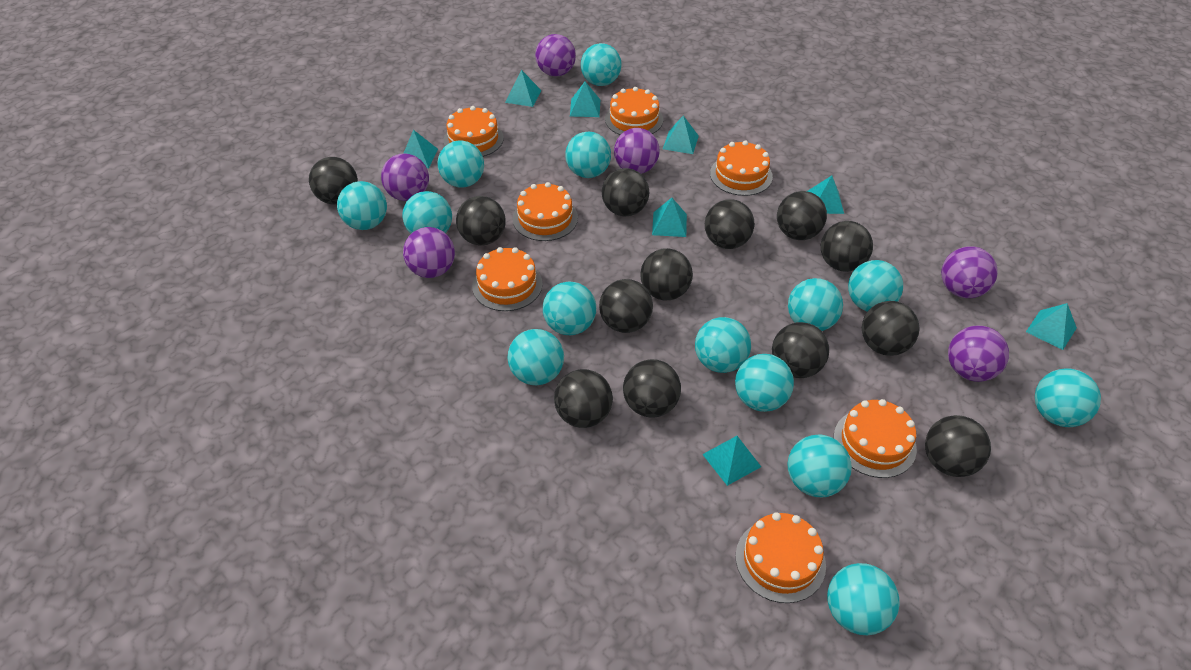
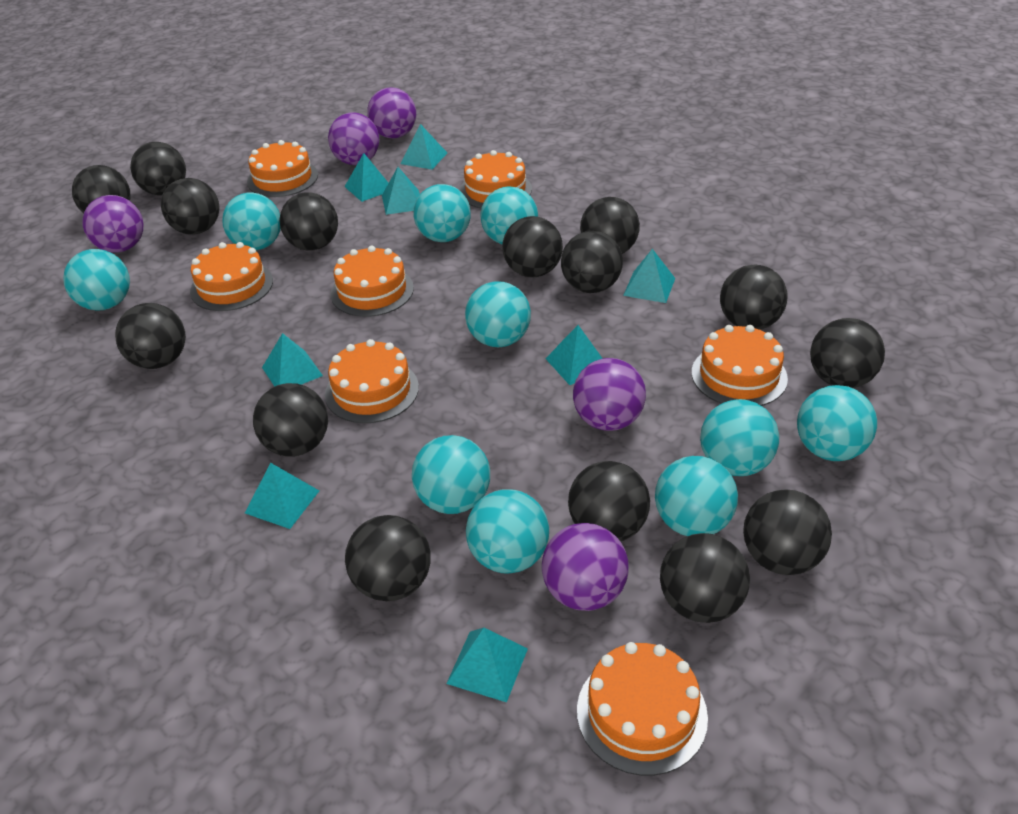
black ball: [309,157,358,205] [456,196,505,246] [554,369,613,428] [599,279,653,333] [602,168,649,216] [623,359,681,418] [641,248,693,300] [705,199,755,249] [772,322,829,378] [777,191,827,240] [821,221,873,272] [862,301,920,356] [925,415,991,477] = 13 -> [72,165,131,213] [115,303,186,369] [130,142,186,196] [161,178,219,235] [253,383,328,457] [279,192,338,251] [345,515,431,601] [502,216,563,277] [561,231,623,293] [568,461,650,541] [580,197,640,254] [660,533,750,623] [720,264,788,330] [743,489,832,575] [810,318,885,388] = 15
purple ball: [381,154,429,201] [403,227,455,278] [535,34,576,76] [614,128,660,174] [941,246,998,298] [948,325,1009,382] = 6 -> [82,195,143,253] [328,112,380,165] [367,87,416,138] [542,523,628,611] [573,358,646,431] = 5
turquoise ball: [337,181,387,230] [402,191,452,234] [437,141,484,188] [508,329,564,385] [543,281,596,335] [565,131,611,178] [581,43,621,86] [695,317,751,373] [735,354,794,412] [787,435,852,497] [788,278,843,331] [827,563,900,635] [848,260,903,312] [1035,368,1101,427] = 14 -> [63,249,130,311] [222,193,281,250] [412,435,490,514] [414,184,471,242] [465,281,531,347] [466,490,549,574] [480,186,538,244] [655,456,738,536] [700,399,779,476] [797,385,877,461] = 10

